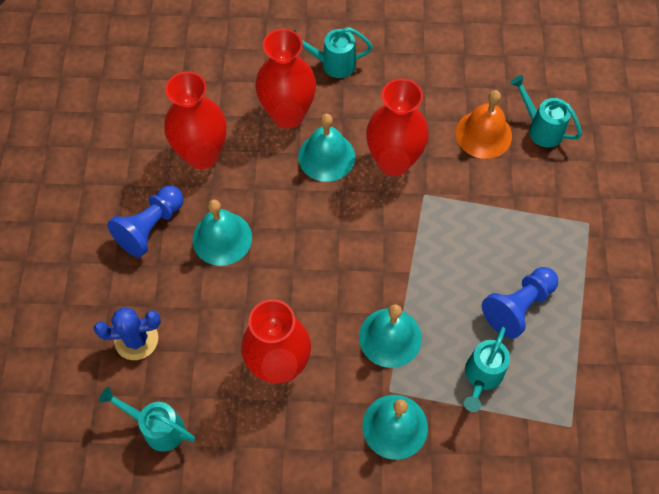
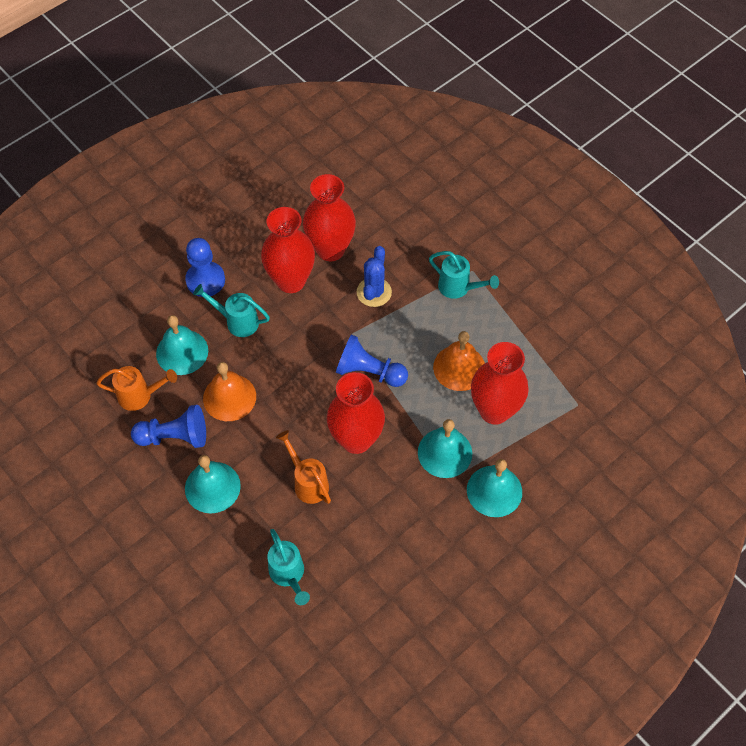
blue pawn: [107,186,184,258] [482,267,558,339] = 2 -> [131,405,206,448] [185,238,225,297] [336,334,408,387] = 3
orange bell: [456,90,512,159] = 1 -> [203,362,256,421] [433,331,485,391] = 2
orange watering can: none = 0 -> [96,366,177,411] [276,430,331,504] = 2
turquoise watering can: [99,387,195,452] [293,27,373,78] [464,327,510,412] [510,75,582,148] = 4 -> [193,284,270,337] [267,529,310,605] [429,251,499,299] = 3

